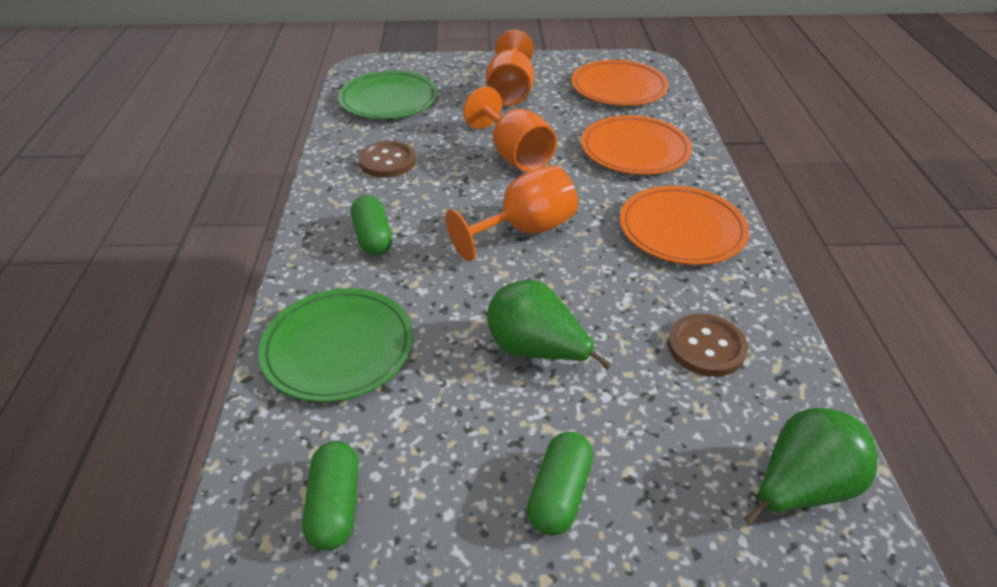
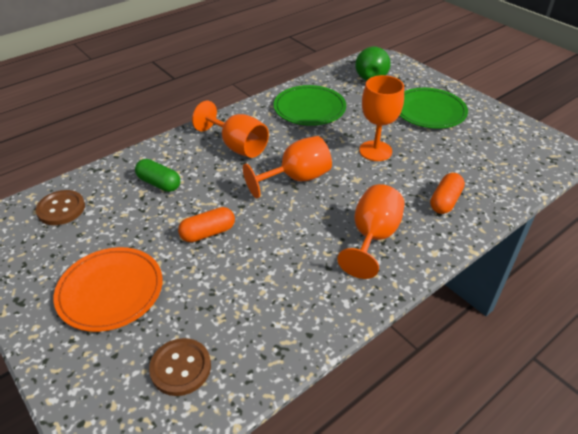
green capsule: [302,441,359,551] [351,195,392,255] [527,432,593,536] = 3 -> [135,159,180,192] = 1
green pear: [487,280,612,369] [744,408,878,525] = 2 -> [355,46,390,81] = 1
orange capsule: none = 0 -> [178,207,235,242] [430,173,465,214] = 2
orange goblet: [446,165,578,261] [463,86,557,172] [486,30,534,106] = 3 -> [192,101,269,158] [243,136,332,198] [337,184,405,279] [359,75,404,161] = 4
orange plate: [572,60,669,106] [581,115,692,175] [620,186,749,265] = 3 -> [54,247,163,332] = 1

